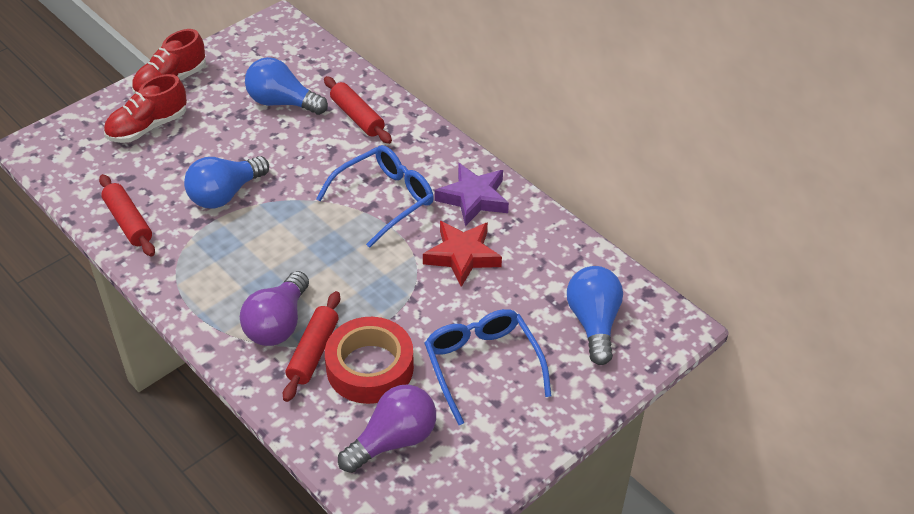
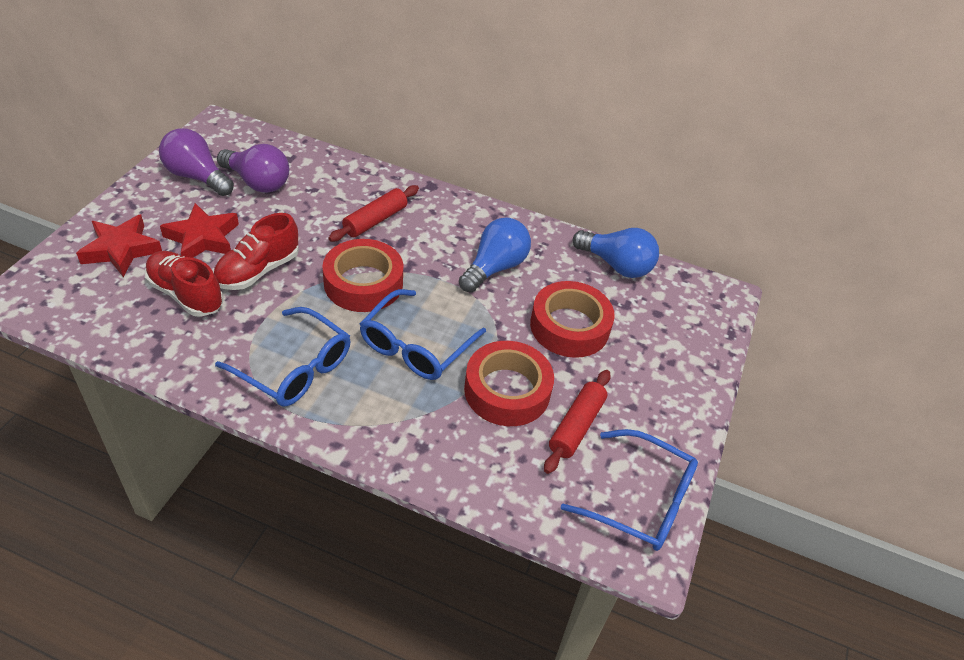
blue glasses: [316,145,434,248] [424,309,551,425] = 2 -> [215,307,350,407] [360,289,486,380] [561,429,698,551] = 3
blue light bulb: [184,156,269,209] [245,57,328,115] [567,266,623,365] = 3 -> [459,217,531,293] [573,228,659,278] = 2
purple star: [435,163,509,226] = 1 -> none = 0
red rolling pin: [99,174,155,257] [283,291,340,402] [324,76,392,144] = 3 -> [329,185,419,242] [544,370,611,474] = 2
red star: [423,221,502,287] = 1 -> [76,215,162,277] [160,203,239,258] = 2
red tape: [325,317,414,404] = 1 -> [322,239,403,312] [464,341,554,426] [530,281,615,358] = 3

